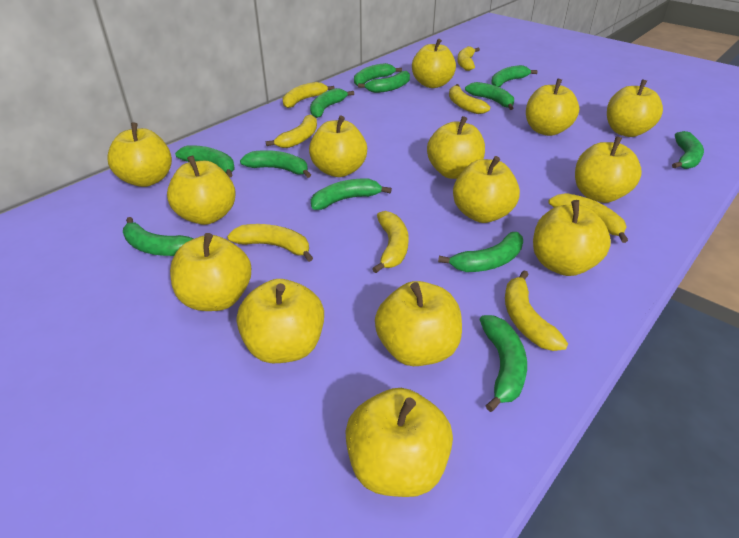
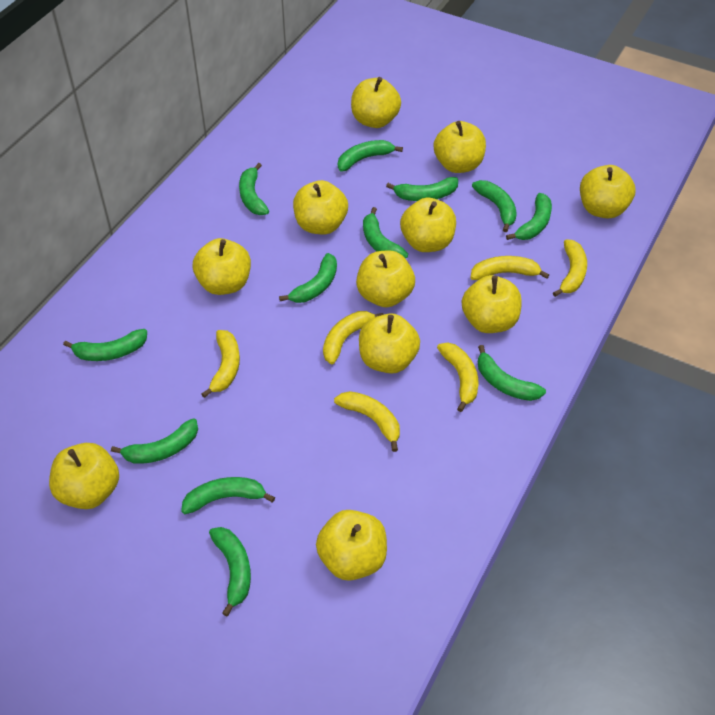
yellow apple: [107,122,172,187] [167,155,236,225] [170,233,251,311] [237,279,324,363] [309,115,367,177] [345,388,453,497] [375,281,462,366] [412,39,456,88] [427,116,485,179] [453,156,520,223] [526,78,579,136] [533,200,611,276] [575,136,642,203] [607,79,663,137] = 14 -> [49,443,119,509] [193,238,251,295] [293,180,348,234] [316,510,387,581] [351,77,401,128] [356,250,415,308] [359,313,420,374] [400,198,456,252] [434,121,486,173] [462,275,522,333] [580,165,635,218] = 11
yellow banana: [227,224,313,262] [266,114,317,148] [283,82,334,108] [372,211,409,273] [449,84,490,114] [457,46,480,71] [505,270,568,351] [548,193,628,243] = 8 -> [202,330,240,398] [323,311,384,364] [334,391,400,452] [437,342,478,412] [471,256,549,280] [553,239,587,297] = 6

